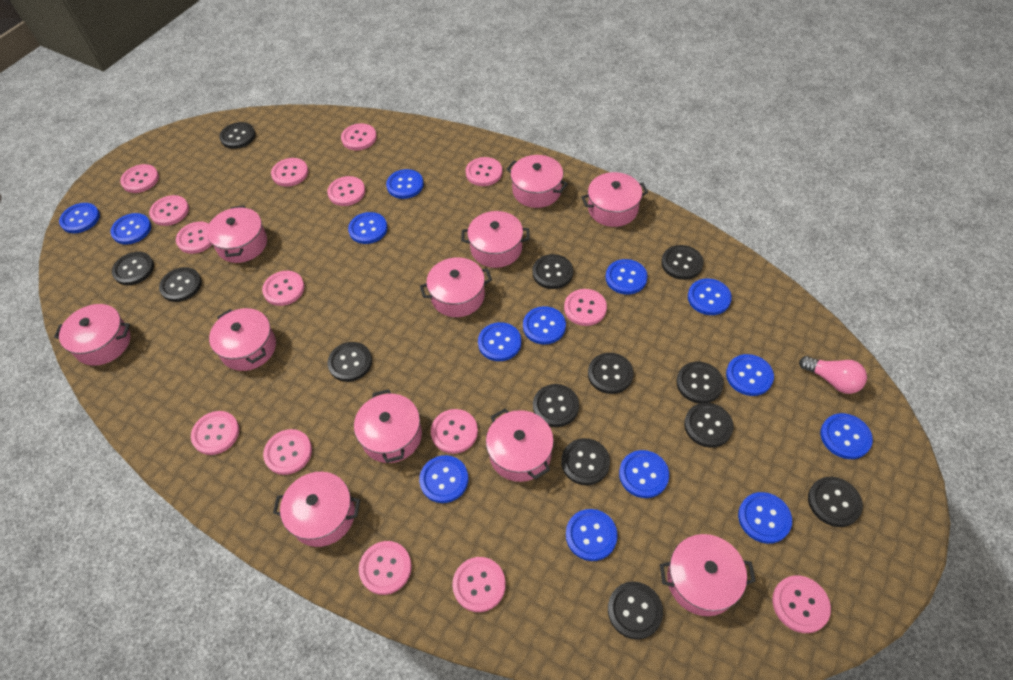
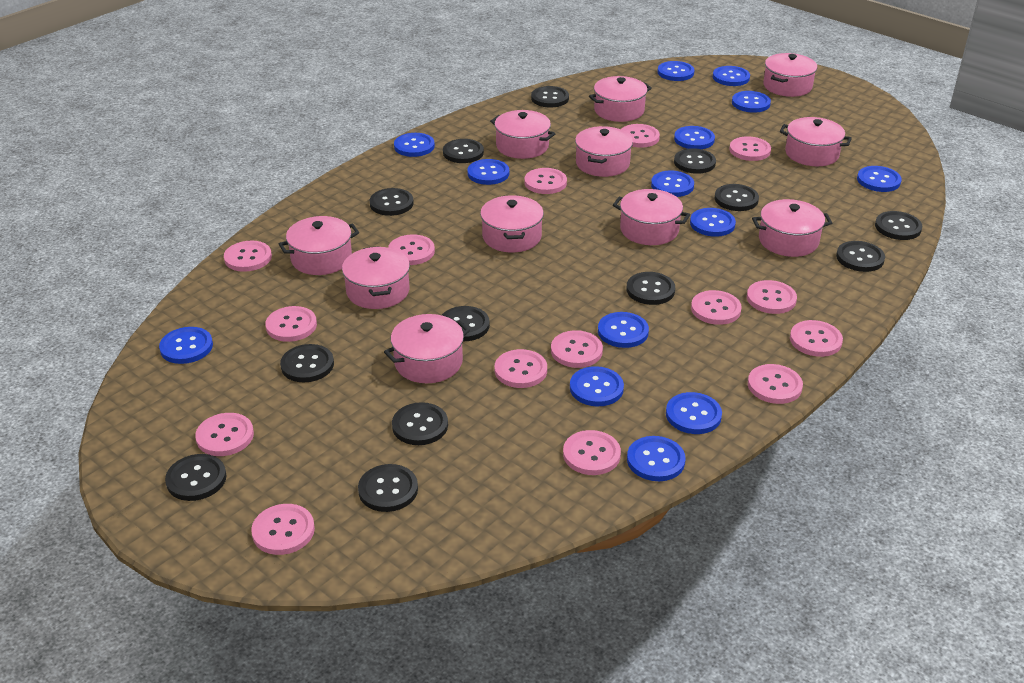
pink light bulb: [799,356,867,394] = 1 -> none = 0

